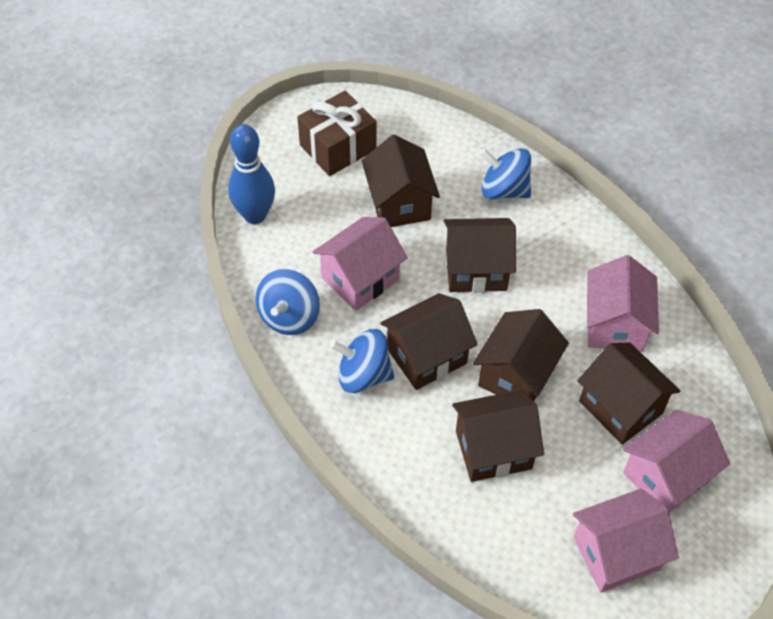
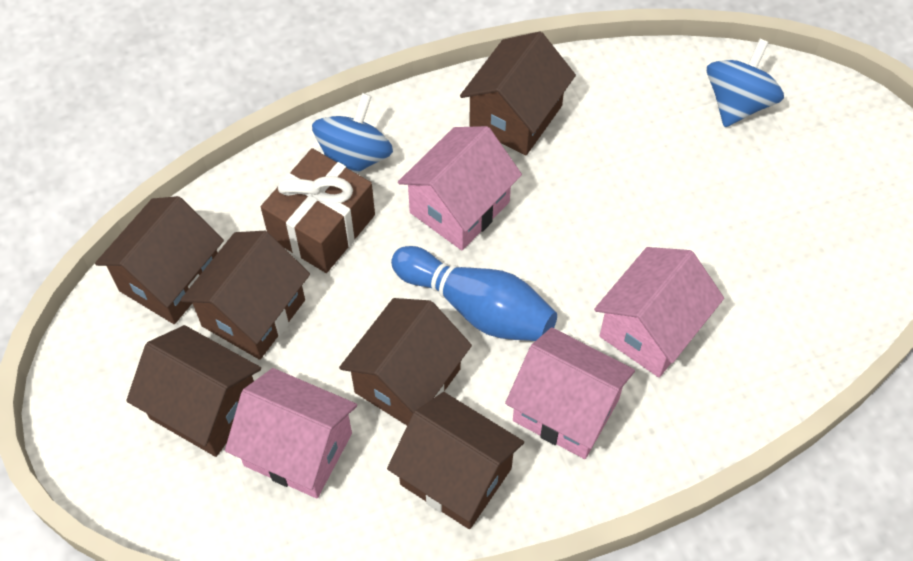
blue spinning top: [256,269,320,335] [330,329,394,393] [480,148,531,199] = 3 -> [312,93,393,174] [707,39,784,127] = 2

